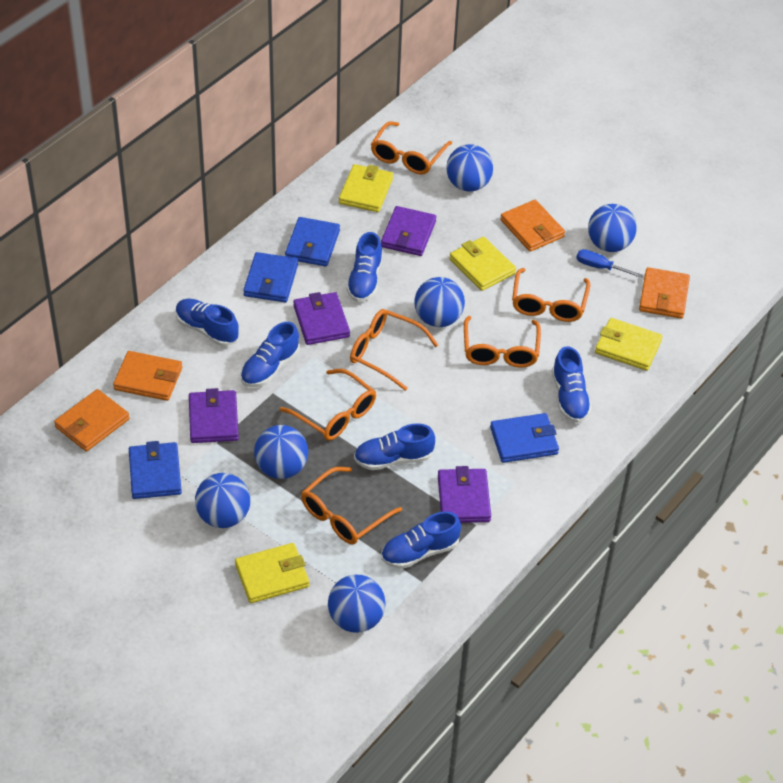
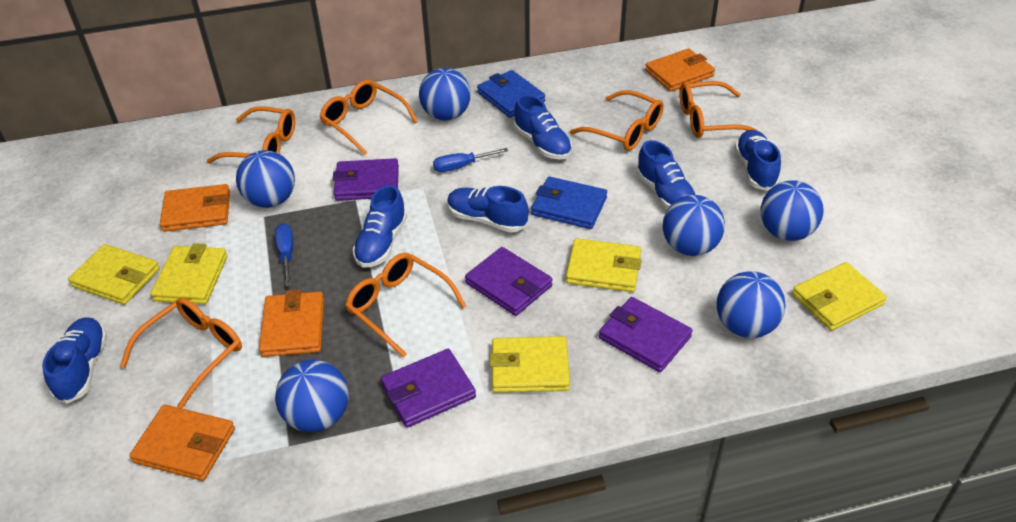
blue screwdriver: [576,249,643,278] = 1 -> [275,224,293,286] [433,148,508,172] = 2
blue wallet: [129,441,182,499] [243,252,298,302] [285,217,340,267] [490,413,559,463] = 4 -> [477,70,545,118] [531,177,607,229] = 2
yellow wallet: [235,543,309,603] [339,164,393,212] [450,237,516,291] [595,318,663,371] = 4 -> [68,244,160,305] [150,243,227,304] [490,336,570,393] [566,238,642,292] [792,262,887,331] = 5

